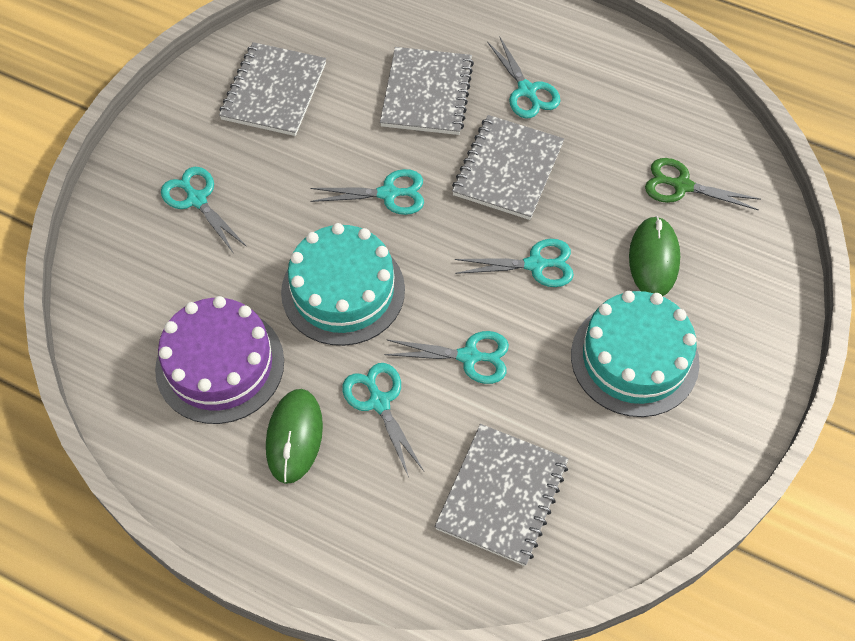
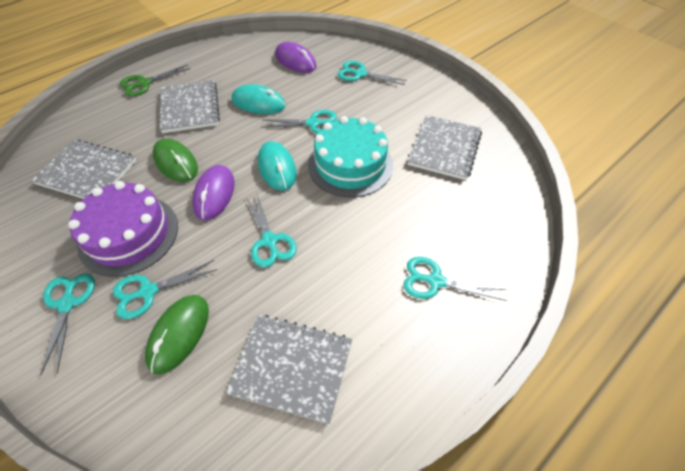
purple mouse: none = 0 -> [192,165,235,220] [275,42,317,73] = 2
turquoise cake: [281,223,405,346] [571,291,700,417] = 2 -> [308,116,393,197] = 1
turquoise mouse: none = 0 -> [232,84,286,114] [258,141,297,191] = 2

